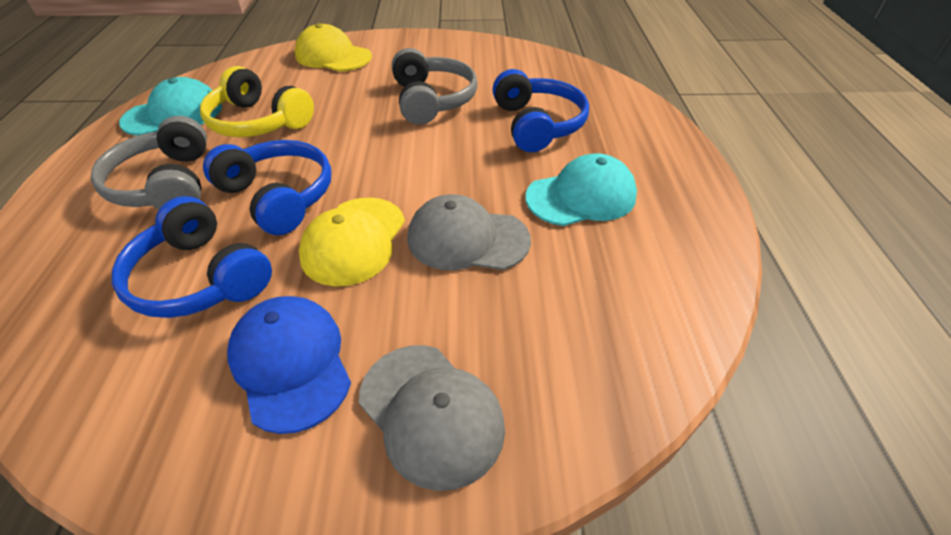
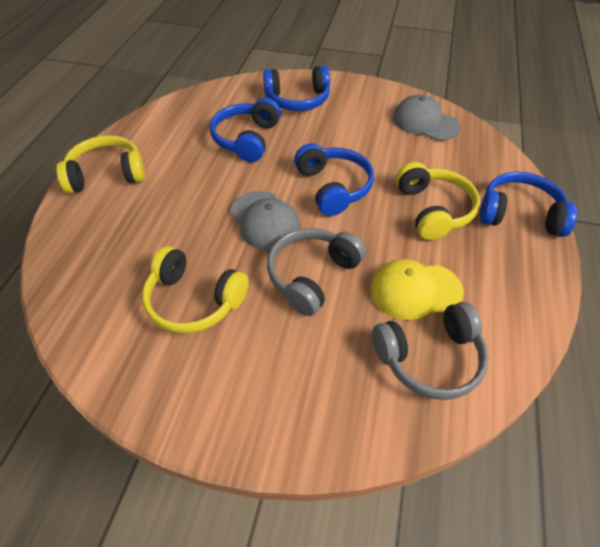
blue cap: [227,296,351,434] = 1 -> none = 0
blue headphones: [112,196,272,318] [203,140,331,235] [492,69,589,152] = 3 -> [210,98,281,162] [263,65,330,111] [294,143,374,216] [480,172,577,237] = 4
turquoise cap: [119,77,222,136] [526,153,637,226] = 2 -> none = 0
yellow cap: [295,23,372,72] [299,197,405,287] = 2 -> [370,259,464,320] = 1
yellow headphones: [200,66,314,137] = 1 -> [57,135,145,194] [142,246,249,333] [396,162,480,240] = 3

